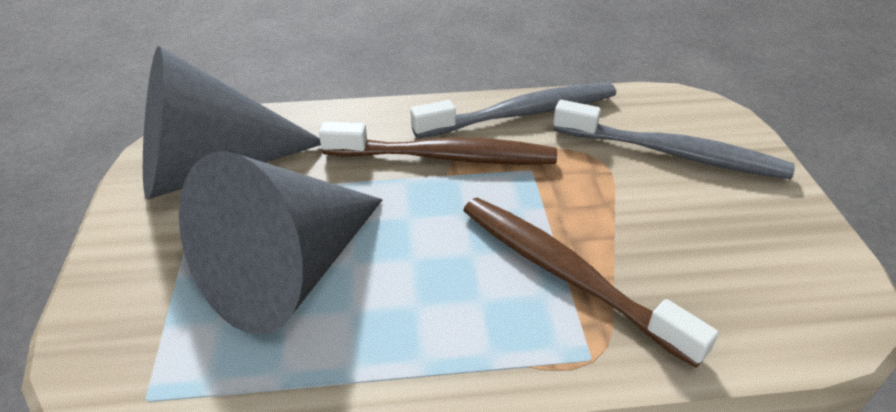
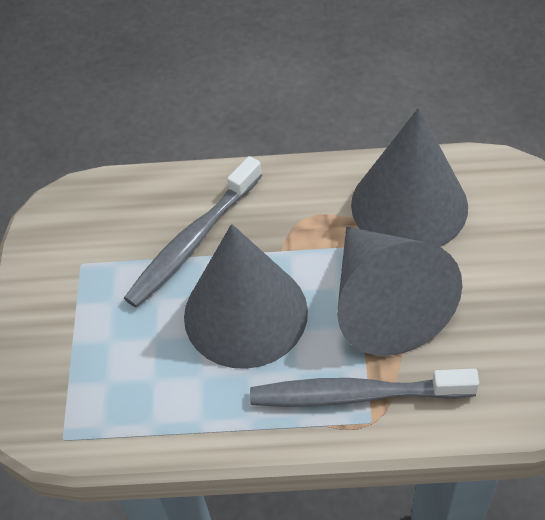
brown toothbrush: [319,122,557,165] [463,198,719,368] = 2 -> none = 0
grey cone: [143,46,321,200] [179,151,383,335] = 2 -> [184,224,308,369] [337,226,462,356] [351,108,468,247] = 3

